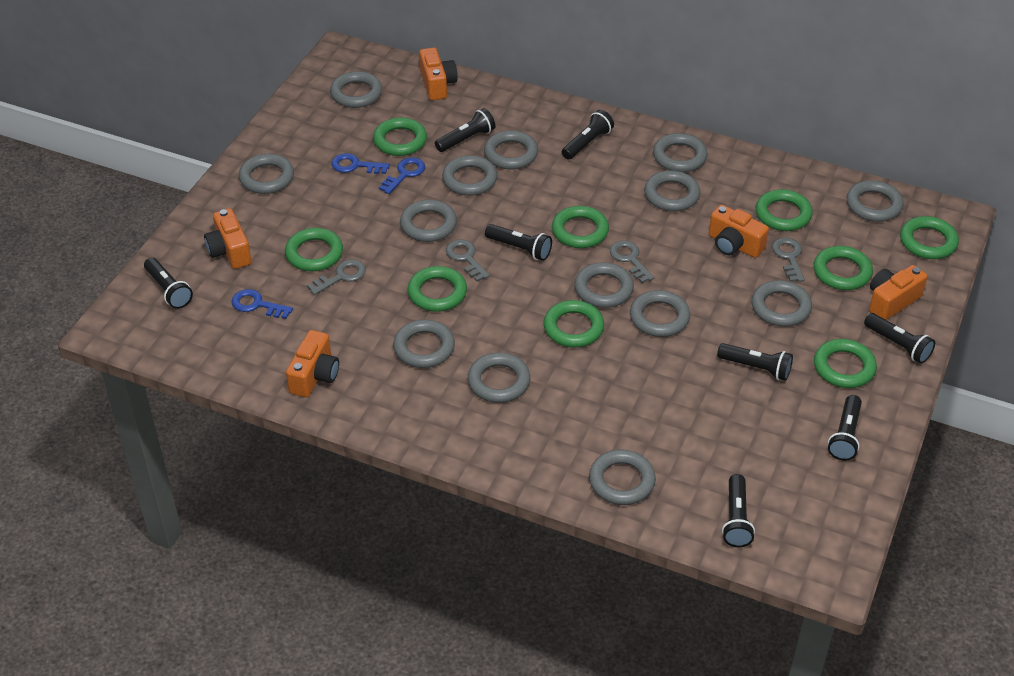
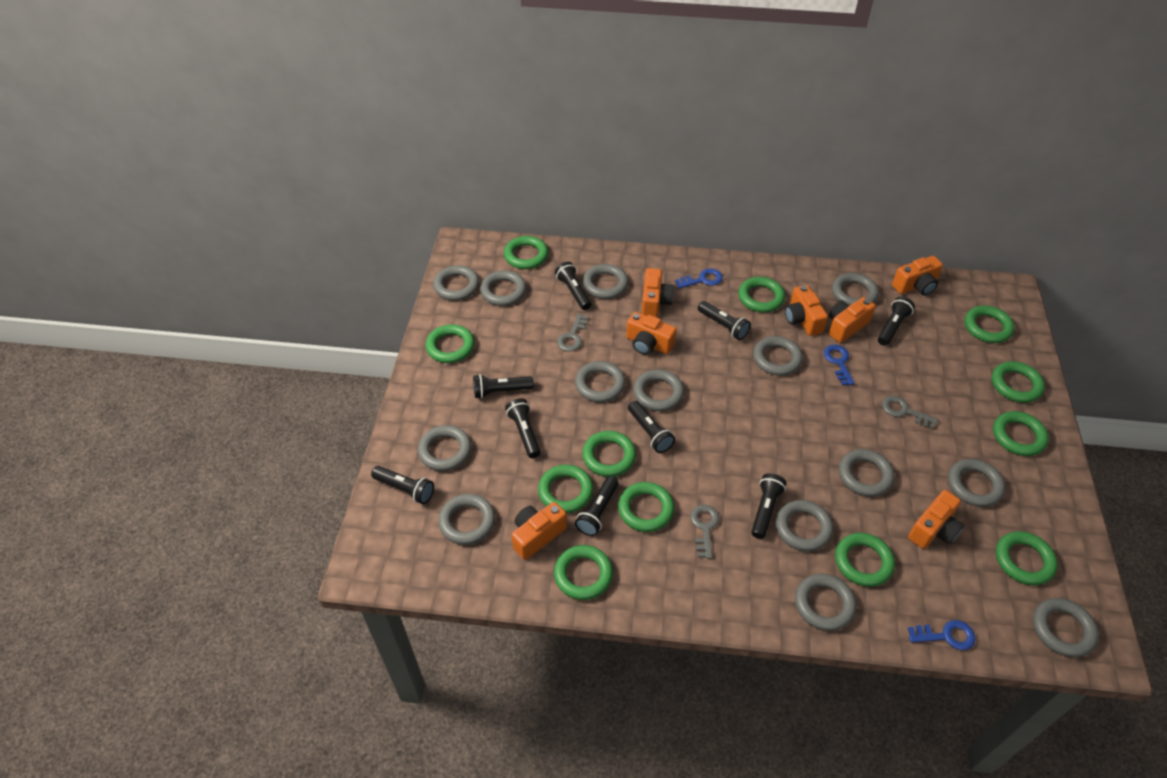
black flashlight: [144,258,193,309] [435,108,496,152] [485,224,552,261] [562,110,614,160] [717,343,793,381] [722,474,755,547] [828,395,862,461] [864,313,935,364] = 8 -> [371,466,434,504] [473,374,534,399] [505,398,541,458] [555,262,591,310] [575,476,618,536] [628,401,675,453] [698,301,751,340] [751,473,786,539] [878,297,915,346] = 9
green ring: [285,228,343,271] [373,117,427,156] [407,266,467,312] [543,300,604,348] [552,206,609,248] [756,189,813,231] [814,246,873,290] [814,339,877,388] [900,216,959,259] = 9 -> [426,324,474,363] [504,236,548,269] [538,465,593,513] [554,545,613,600] [582,431,636,477] [618,482,674,532] [738,277,785,312] [835,533,895,587] [964,306,1015,343] [992,361,1045,403] [993,411,1049,456] [996,531,1058,585] = 12
grey key: [307,260,366,295] [446,239,490,282] [610,240,654,283] [772,238,805,282] = 4 -> [557,313,589,352] [690,505,719,559] [882,396,938,429] = 3
orange camera: [204,208,252,269] [286,330,339,397] [419,47,458,100] [709,205,769,258] [869,265,928,320] = 5 -> [511,502,567,560] [626,312,677,355] [642,268,674,318] [785,285,828,336] [829,297,876,343] [892,256,943,295] [908,490,964,549] = 7

